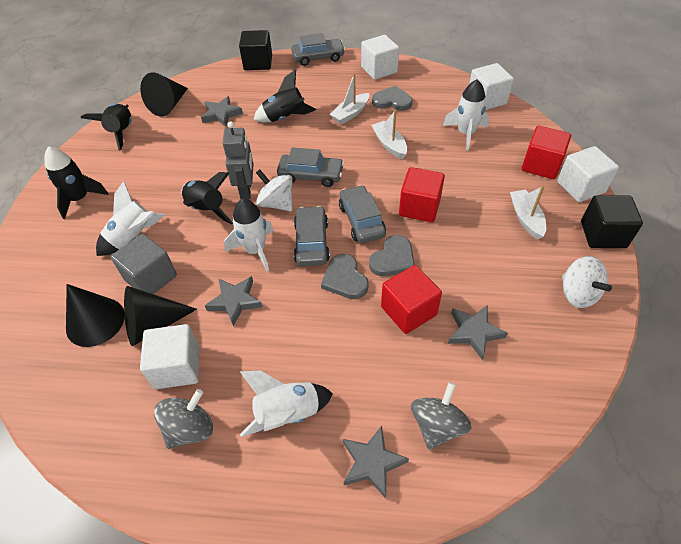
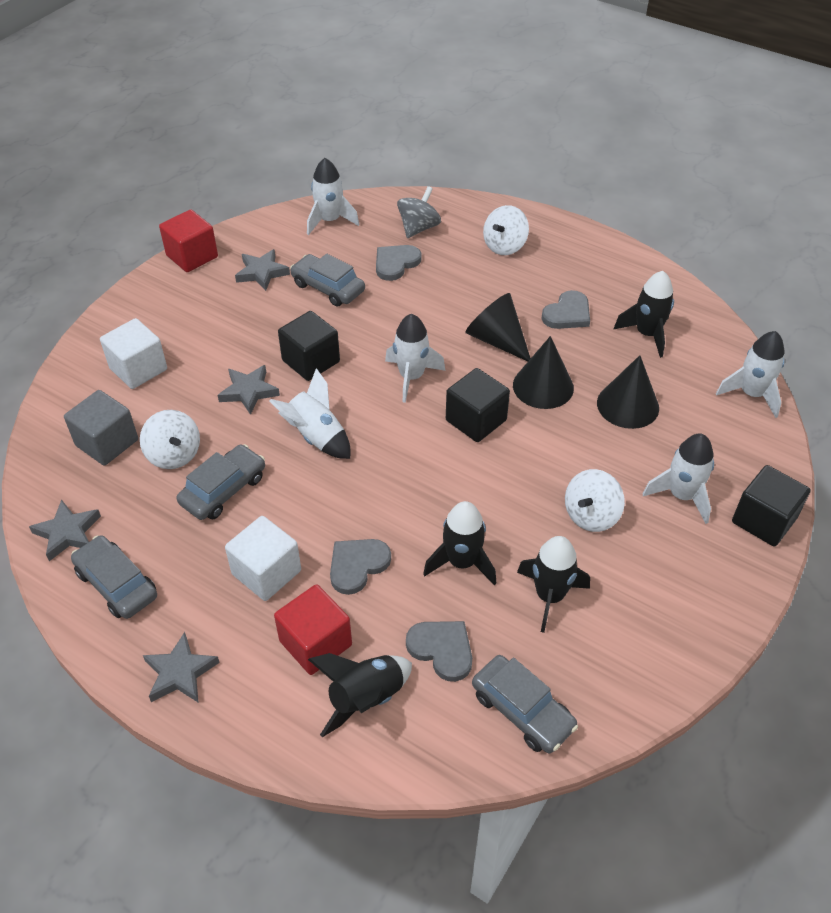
black cube: [239,30,272,70] [581,195,643,248] = 2 -> [278,311,340,381] [446,368,510,442] [732,465,811,547] = 3
grey heart: [321,254,369,299] [369,235,415,276] [372,86,413,111] = 3 -> [330,539,391,595] [376,245,421,281] [406,621,472,682] [542,290,590,329] = 4
grey robot: [222,121,253,199] = 1 -> none = 0
grey spinning top: [154,389,213,449] [411,382,472,450] = 2 -> [397,186,441,238] = 1
red cube: [381,265,442,334] [399,167,445,222] [522,126,571,179] = 3 -> [159,210,218,272] [274,584,352,675] = 2
white boat: [329,73,369,125] [371,110,407,159] [510,186,546,240] = 3 -> none = 0
white cube: [140,324,199,389] [361,35,399,80] [469,63,514,110] [557,146,619,202] = 4 -> [100,318,167,389] [225,516,301,601] = 2
white rocket: [96,181,165,256] [224,198,274,272] [240,371,333,437] [443,79,489,151] = 4 -> [269,368,350,459] [307,158,359,235] [385,314,445,403] [643,434,714,524] [716,331,785,418] = 5
white spinning top: [256,169,293,211] [562,256,612,308] = 2 -> [140,410,200,469] [483,205,529,255] [565,469,625,532] = 3

